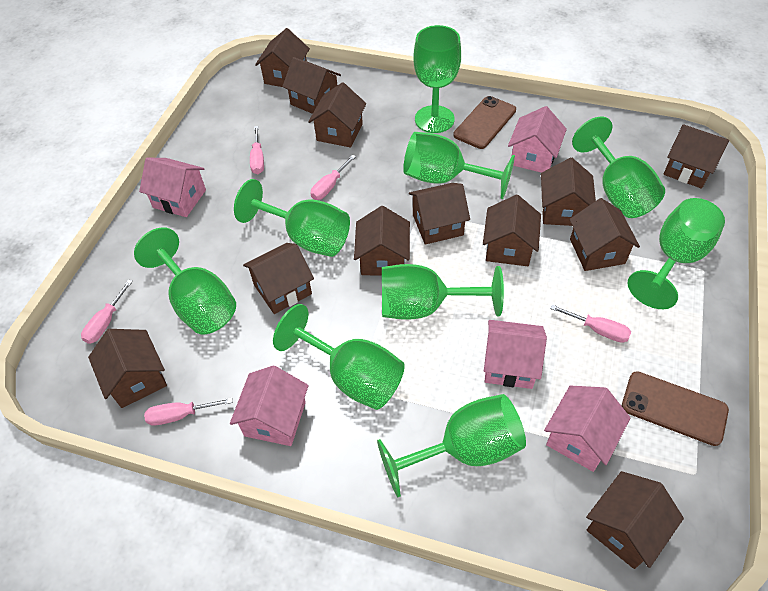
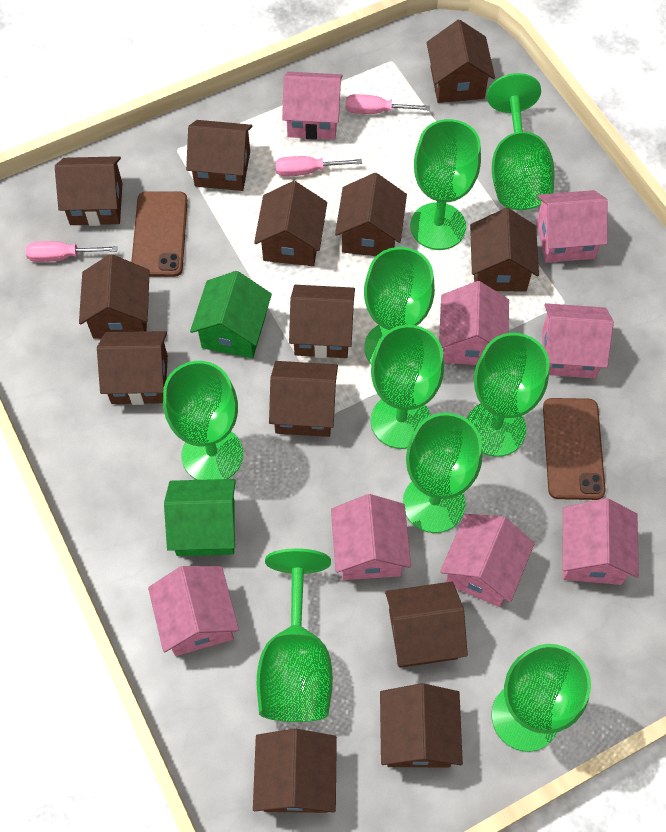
brown house: [88,329,167,408] [243,243,314,314] [255,28,310,87] [282,57,341,114] [308,82,366,148] [354,206,410,275] [409,183,470,245] [483,195,541,266] [541,158,596,226] [569,198,640,271] [586,471,684,569] [663,124,729,189] = 12 -> [55,156,123,226] [79,254,150,339] [97,331,168,405] [186,120,253,191] [253,729,337,813] [254,181,327,266] [269,361,338,437] [289,285,355,358] [335,173,407,256] [380,683,463,767] [385,582,468,668] [426,20,495,103] [470,208,539,292] = 13
green house: none = 0 -> [164,479,236,556] [190,271,272,359] = 2
pink house: [139,158,206,217] [230,365,309,446] [484,320,547,389] [508,106,567,173] [544,385,630,472] = 5 -> [148,566,239,656] [282,72,343,140] [331,494,411,580] [439,281,509,365] [440,514,535,607] [536,190,608,263] [542,303,614,378] [562,498,639,585] = 8
pink screwdriver: [81,280,133,344] [144,398,233,426] [250,126,264,174] [311,155,356,200] [550,305,631,343] = 5 -> [26,241,117,262] [275,156,362,177] [345,94,430,114] = 3

